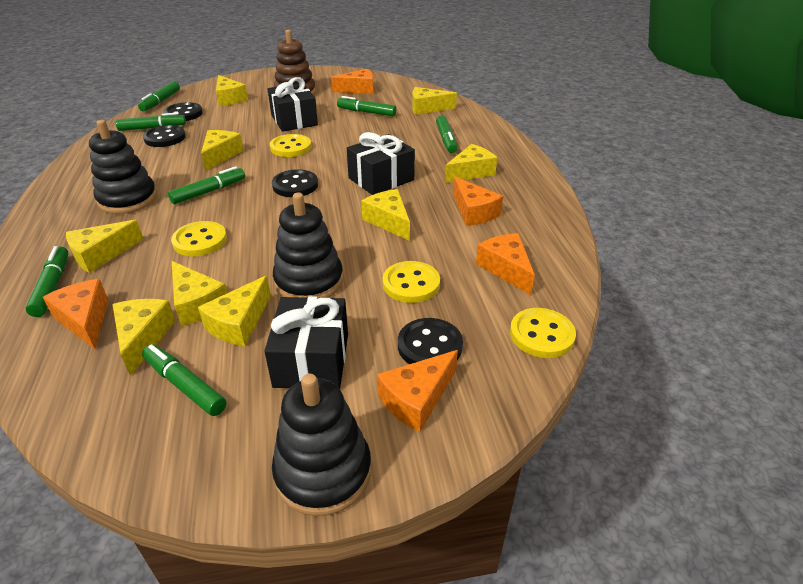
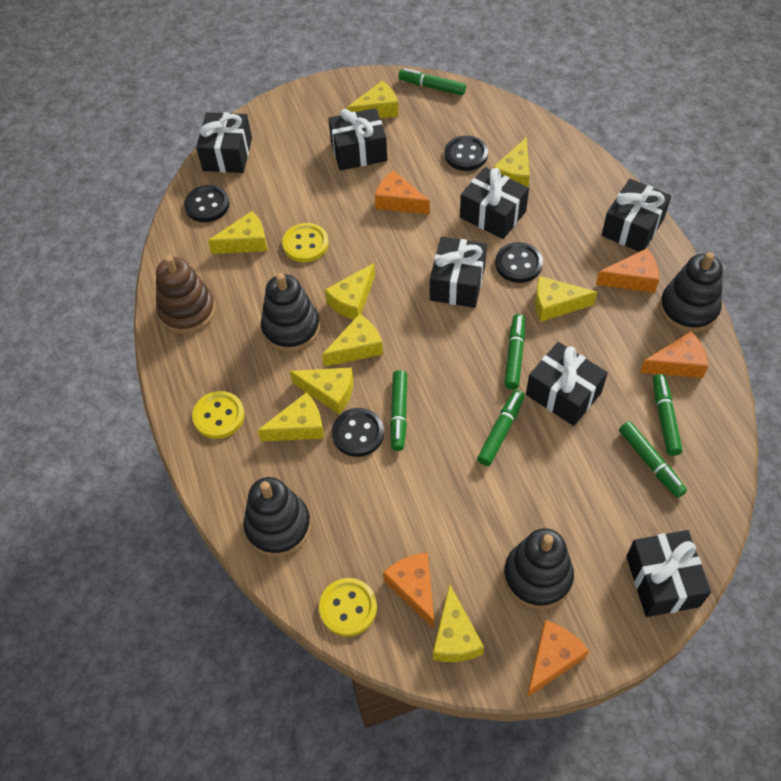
black gift: [264,296,348,389] [268,77,318,132] [347,132,415,195] = 3 -> [196,112,252,173] [328,108,387,171] [430,237,487,308] [460,167,529,239] [526,342,608,426] [602,179,671,252] [626,530,711,617] = 7
black stacking toy: [89,120,157,214] [272,374,371,516] [273,192,343,298] = 3 -> [243,477,311,557] [261,273,320,352] [504,528,574,609] [659,252,723,332] = 4
green marker: [25,246,69,317] [116,112,186,131] [138,81,180,111] [142,344,227,416] [168,166,245,204] [337,96,396,116] [436,115,457,153] = 7 -> [390,370,407,451] [398,68,466,95] [477,390,525,466] [504,314,525,390] [619,421,687,498] [653,374,683,456] = 6
yellow button: [171,221,227,256] [270,134,312,157] [382,261,440,303] [510,308,576,358] = 4 -> [192,391,245,439] [282,223,329,262] [319,578,377,637] = 3

